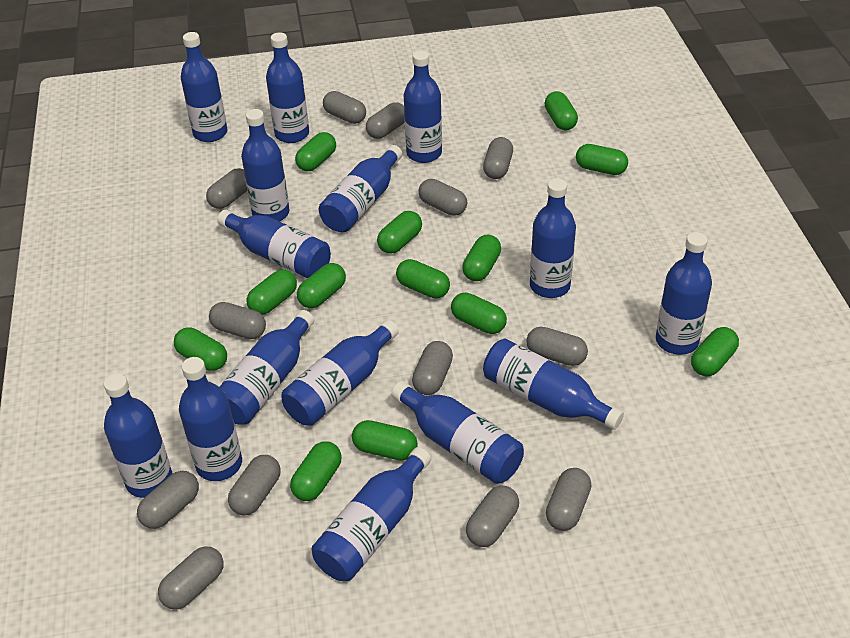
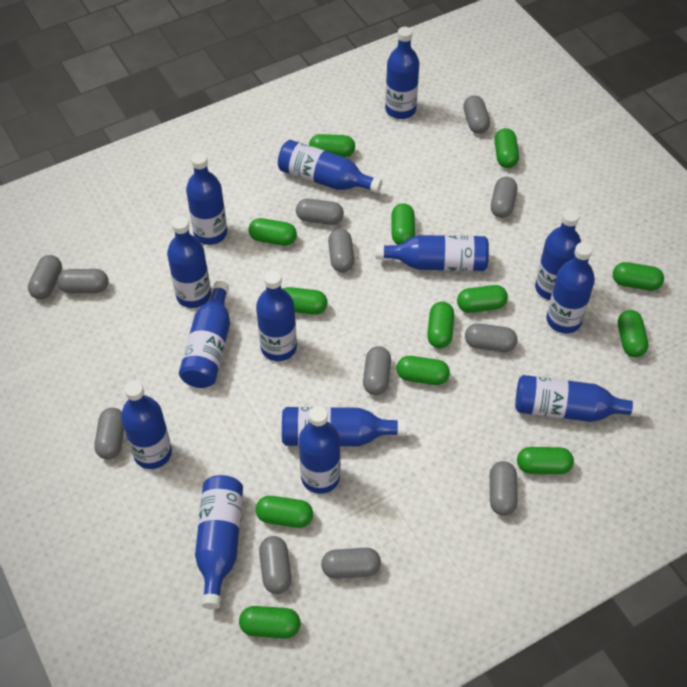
blue bottle: [104,373,172,498] [179,357,242,481] [181,32,228,142] [218,210,331,278] [219,310,315,425] [241,109,290,221] [266,32,309,143] [282,320,399,426] [312,447,431,581] [319,145,402,232] [392,381,524,484] [404,50,442,163] [483,338,624,430] [530,178,576,298] [656,232,712,355] = 15 -> [121,381,172,469] [167,216,211,308] [179,281,230,388] [186,152,227,245] [195,475,243,609] [256,270,297,361] [278,140,382,193] [282,407,407,446] [299,406,340,494] [376,235,489,271] [385,27,419,119] [515,375,642,422] [535,209,581,300] [546,242,595,333] = 14
grey capsule: [137,471,199,529] [158,547,224,609] [206,168,247,209] [209,302,266,339] [228,455,281,515] [323,91,366,124] [366,102,405,139] [412,341,453,395] [418,179,467,216] [466,486,519,547] [483,137,513,179] [526,327,588,366] [546,468,591,531] = 13 -> [28,255,62,300] [57,269,109,293] [94,408,124,459] [259,536,291,594] [296,199,344,225] [321,548,381,579] [328,229,354,272] [363,346,391,395] [463,95,490,134] [465,323,517,352] [490,461,518,516] [491,177,517,218] = 12

